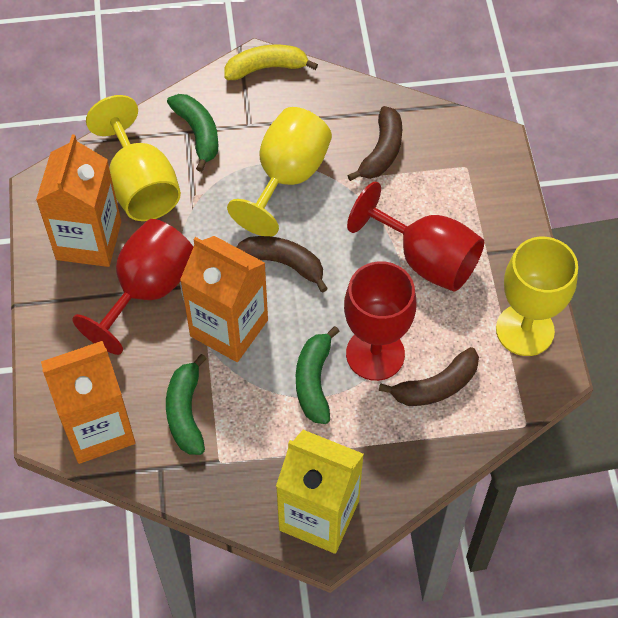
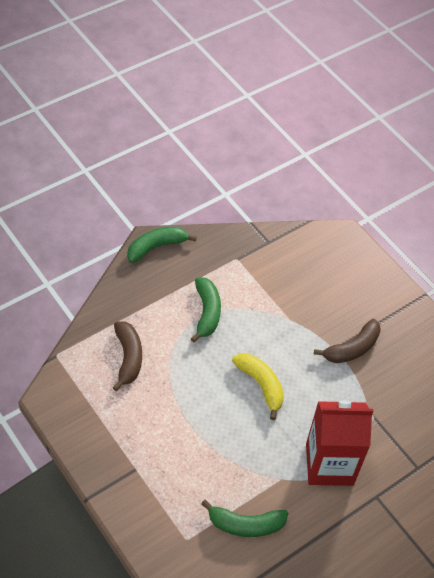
brown banana: [236,236,328,293] [347,106,402,181] [379,347,479,406] = 3 -> [112,321,142,391] [314,319,381,363] = 2
orange carton: [36,134,121,267] [41,341,135,464] [180,236,268,362] = 3 -> none = 0
red carton: none = 0 -> [306,401,374,486] = 1
red goblet: [72,219,193,355] [344,261,416,381] [347,182,484,292] = 3 -> none = 0
yellow carton: [276,430,364,554] = 1 -> none = 0
yellow goblet: [86,95,181,221] [227,107,332,237] [496,237,578,356] = 3 -> none = 0

